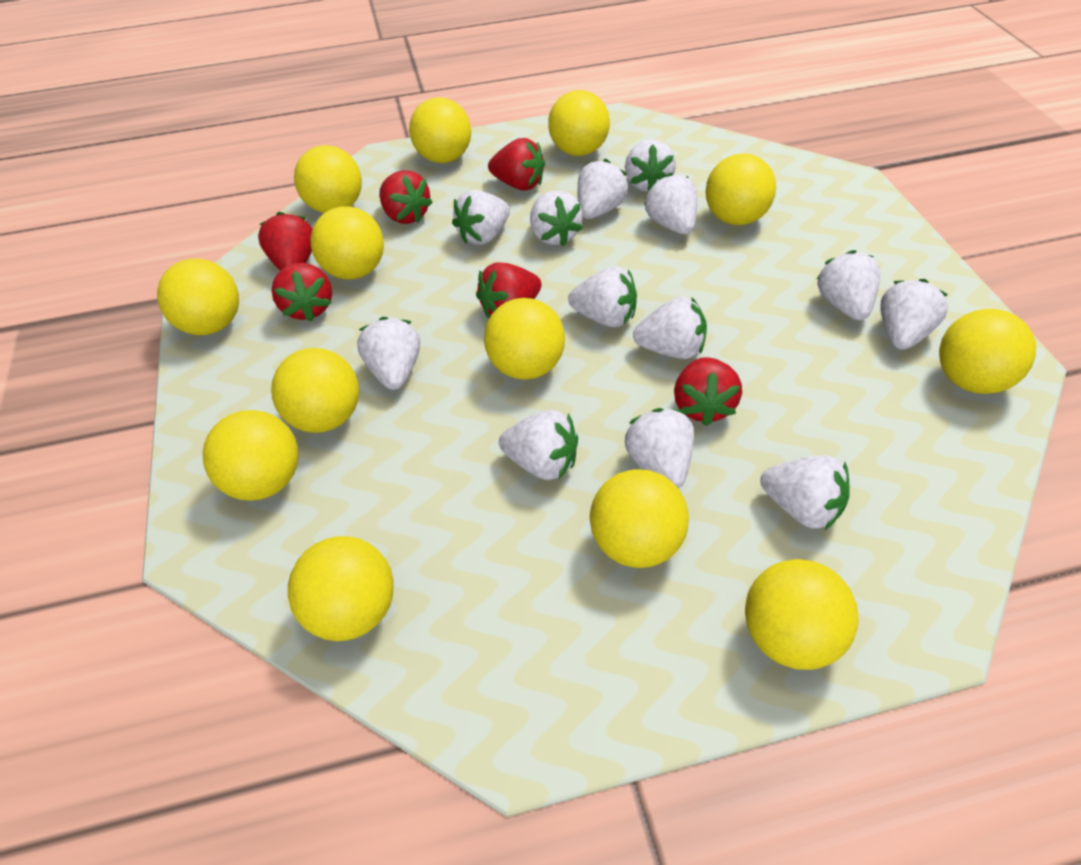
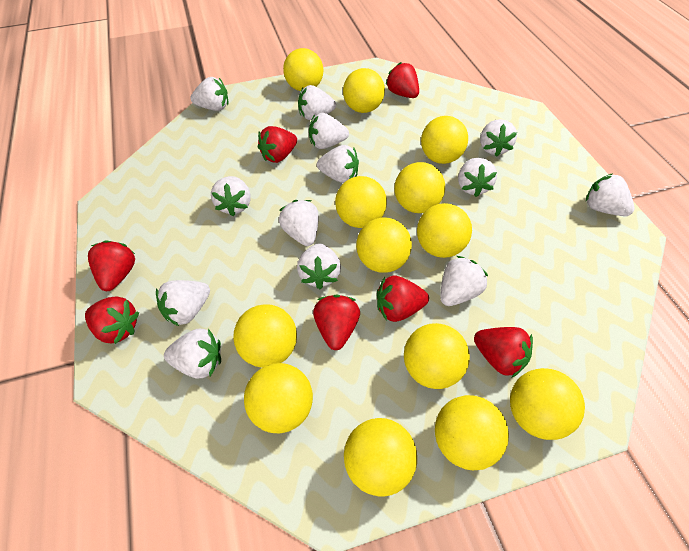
red strawberry: [258,212,312,271] [271,263,332,322] [379,170,433,224] [476,262,542,319] [488,138,545,191] [674,357,742,426] = 6 -> [85,296,139,344] [88,240,135,291] [258,126,297,163] [313,295,360,350] [377,276,429,322] [385,62,419,98] [474,327,533,378] = 7

